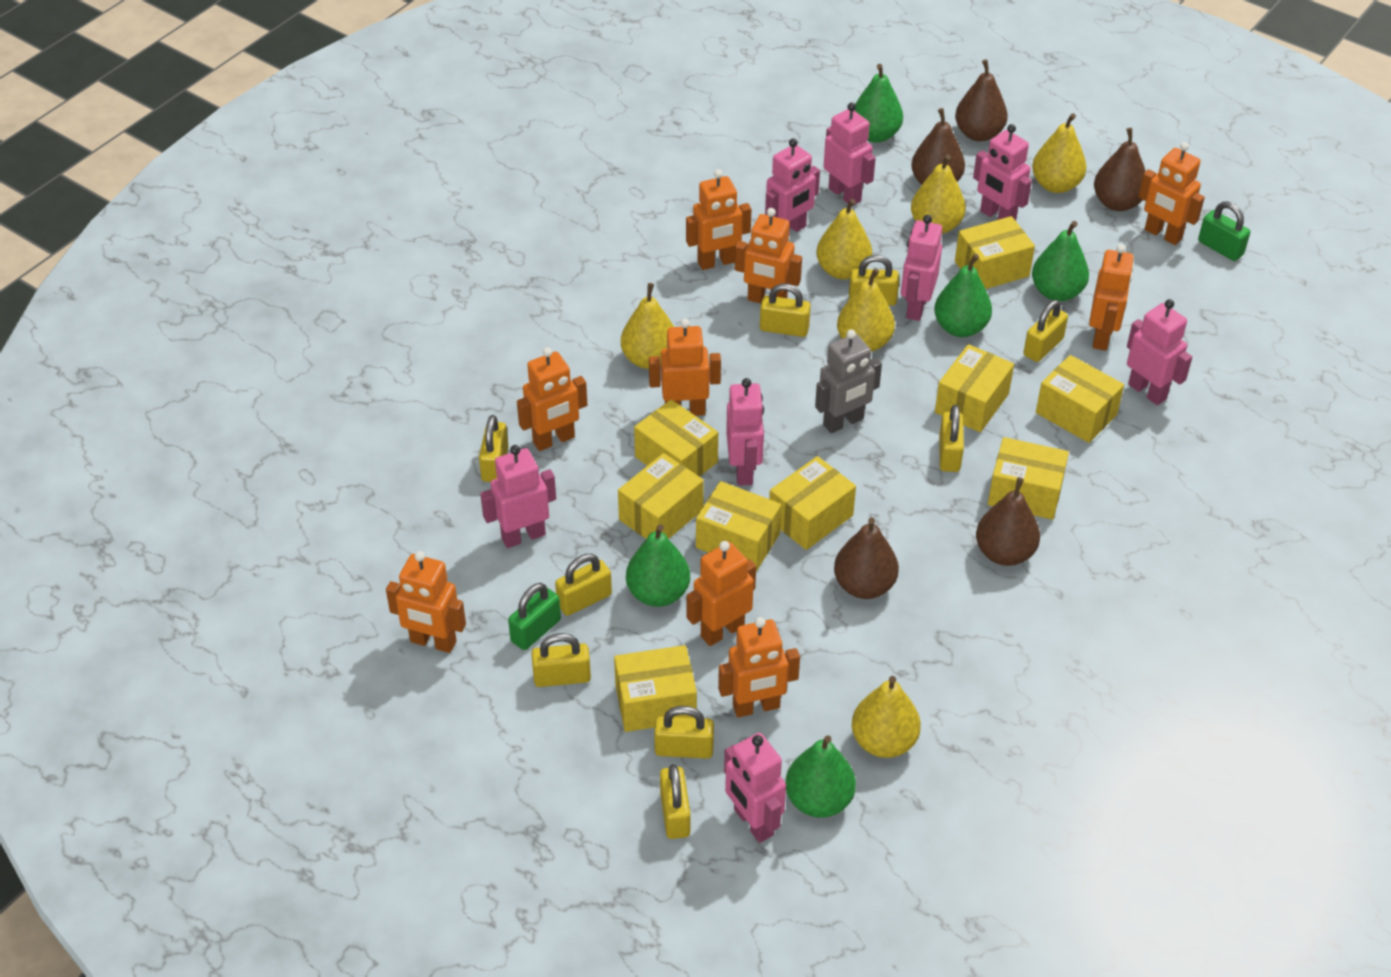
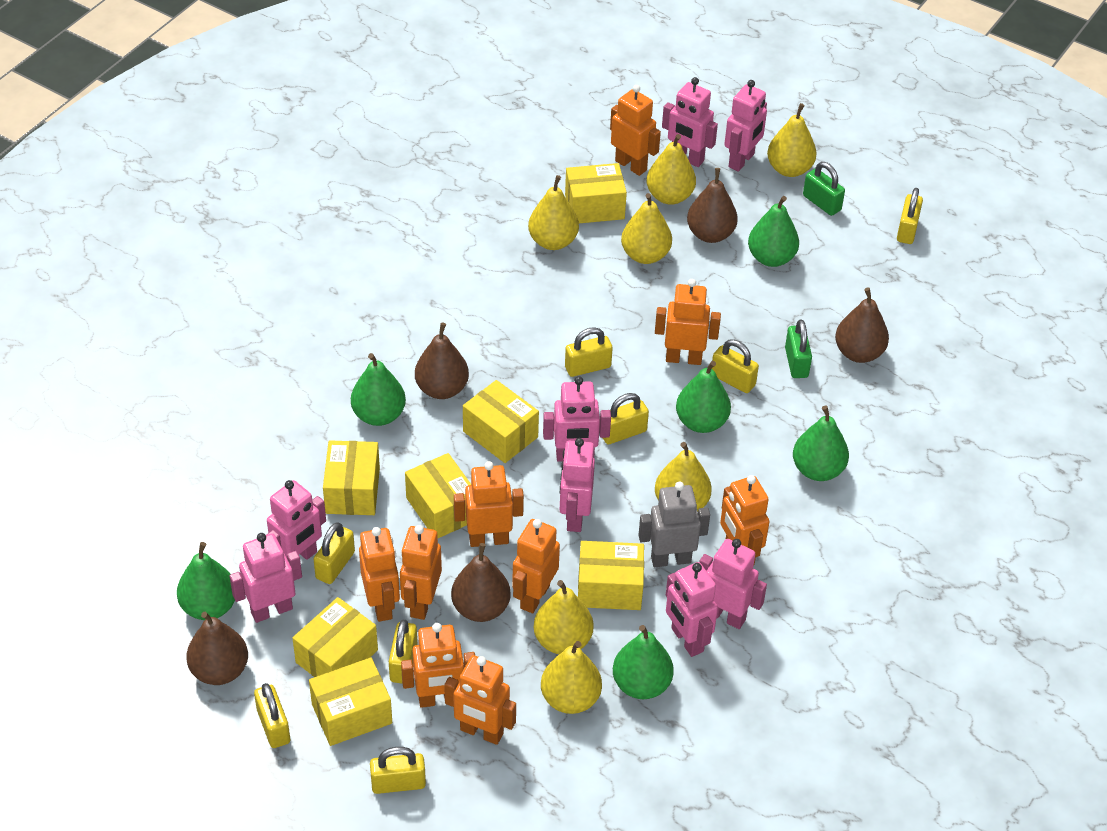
green pear: [626,524,690,607] [786,735,856,818] [854,64,903,143] [934,254,992,337] [1032,221,1089,301] = 5 -> [177,542,235,620] [351,353,406,426] [613,625,674,699] [676,361,731,433] [748,196,799,267] [793,405,849,481] = 6
yellow box: [614,645,697,732] [618,453,704,539] [634,399,718,477] [696,481,781,571] [769,456,856,550] [935,344,1014,432] [955,216,1035,289] [988,437,1069,520] [1036,355,1124,443] = 9 -> [292,597,378,677] [309,658,392,746] [323,440,380,515] [405,453,471,538] [463,380,539,463] [565,163,627,223] [578,541,644,610] = 7
yellow padlock: [479,415,509,482] [531,633,591,687] [555,554,612,616] [654,706,714,759] [660,764,690,839] [760,284,811,337] [849,255,899,306] [939,405,964,472] [1024,300,1068,362] = 9 -> [254,683,290,748] [313,522,355,584] [370,747,426,794] [389,620,418,684] [565,327,612,377] [603,393,649,444] [711,340,759,393] [897,188,923,244] = 8
yellow pear: [621,283,674,369] [816,199,872,279] [837,268,895,352] [852,676,921,758] [911,154,966,234] [1032,113,1086,193] = 6 -> [528,175,579,250] [534,580,593,654] [541,641,602,714] [621,193,672,264] [647,134,696,205] [655,442,711,511] [767,103,817,177] = 7

